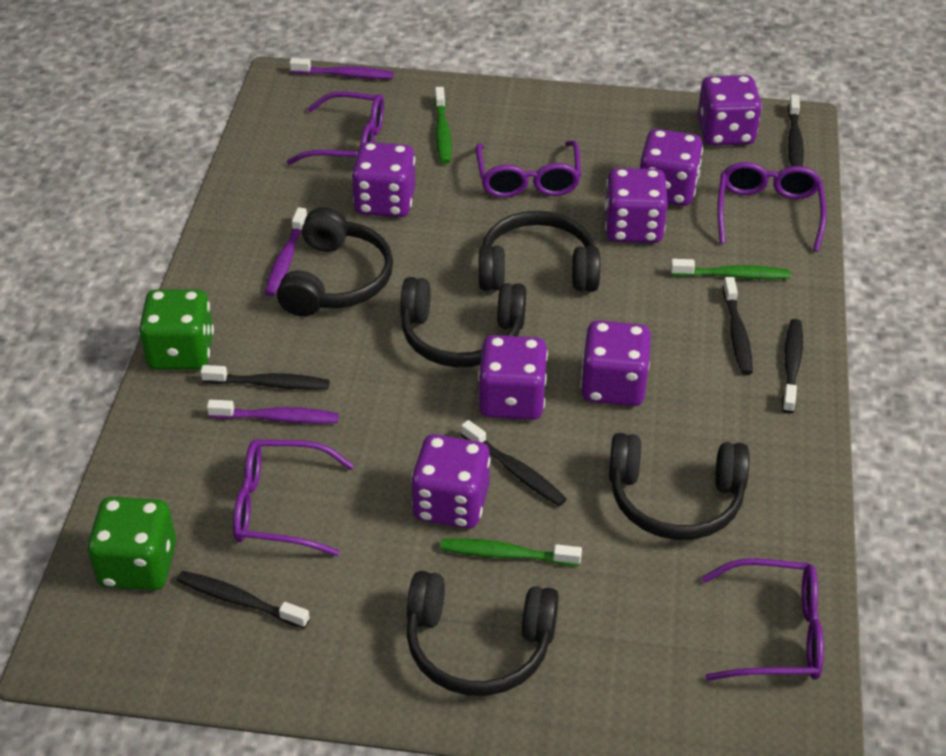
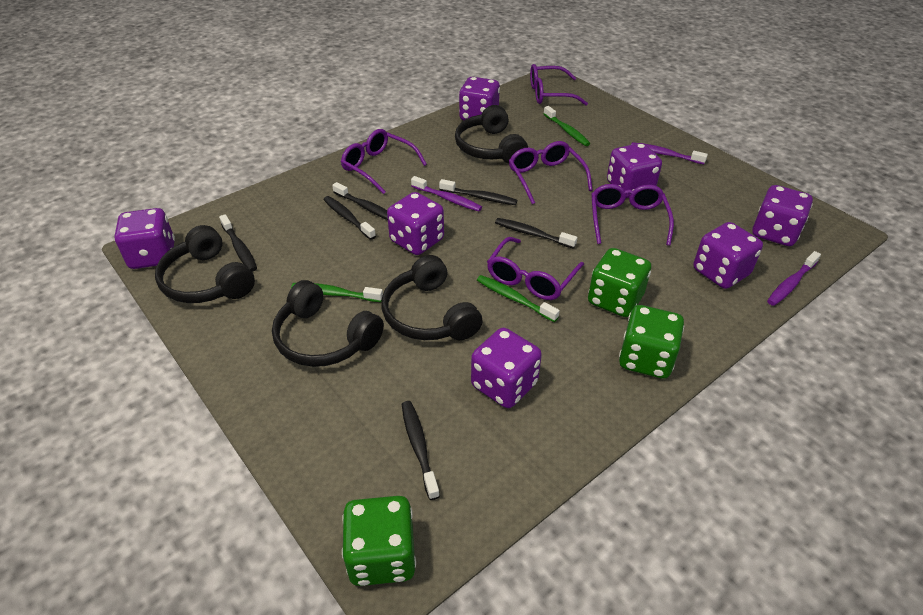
black headphones: [277,207,393,316] [400,277,526,367] [407,571,559,696] [479,211,600,292] [609,433,749,540] = 5 -> [155,225,255,303] [272,280,384,367] [382,255,483,340] [455,105,528,164] = 4
green dice: [87,497,176,590] [139,289,214,370] = 2 -> [342,496,416,586] [588,248,651,317] [619,305,684,379] = 3

